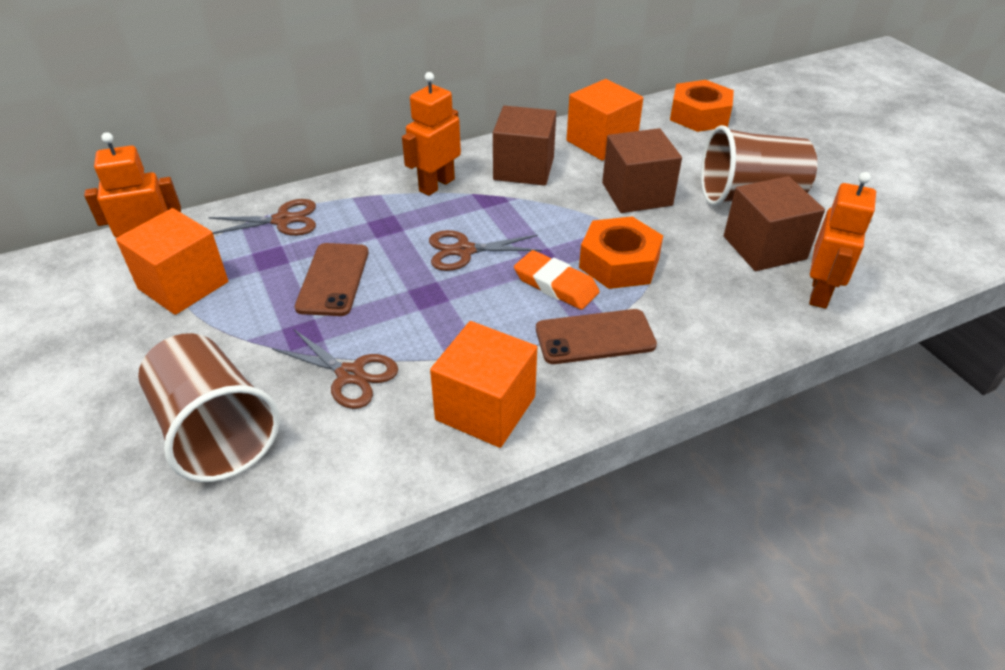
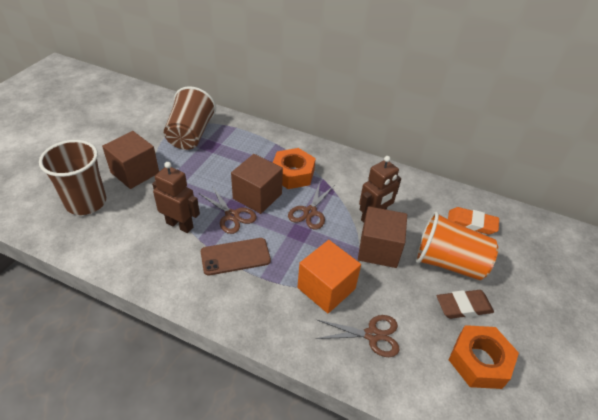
brown eraser: none = 0 -> [437,290,494,319] = 1
brown phone: [295,243,369,316] [536,309,657,364] = 2 -> [201,238,271,276] = 1
brown robot: none = 0 -> [152,162,200,233] [359,156,401,223] = 2
orange cube: [116,208,228,315] [430,321,537,448] [567,79,643,161] = 3 -> [297,240,361,313] = 1
orange cup: none = 0 -> [415,211,498,280] = 1
orange robot: [84,132,181,238] [402,72,461,196] [809,172,876,309] = 3 -> none = 0

